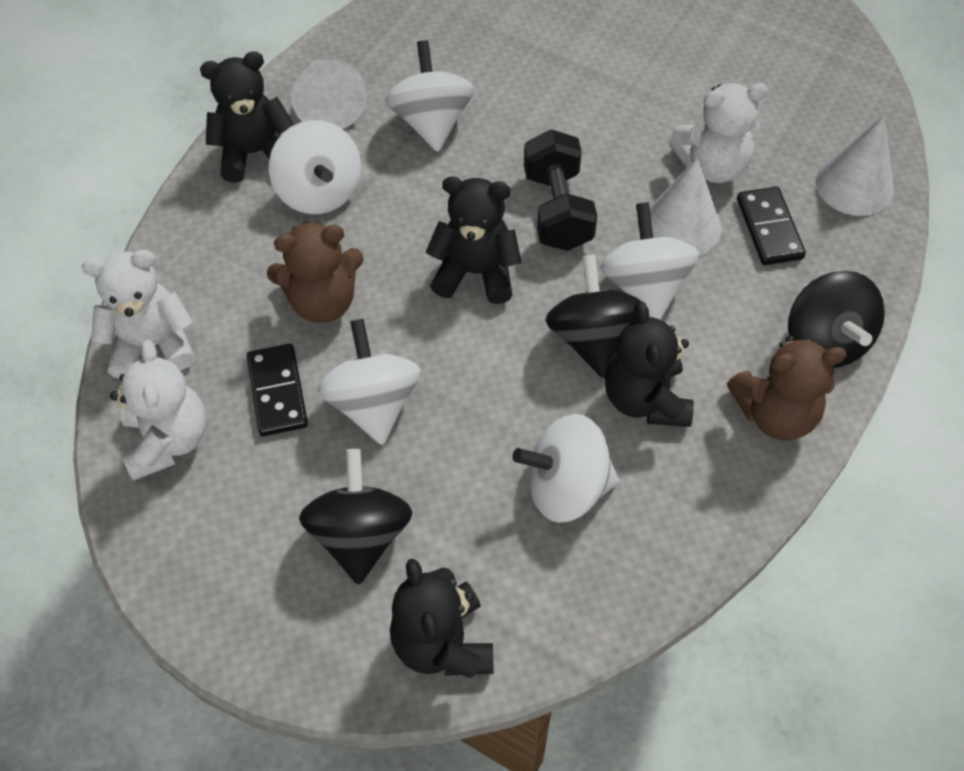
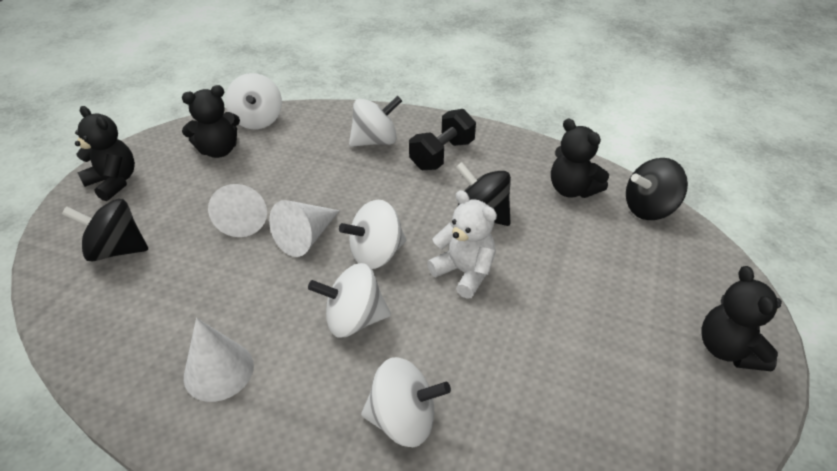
black domino: [247,344,308,436] [737,187,806,265] = 2 -> none = 0
brown teddy bear: [267,222,364,323] [727,335,847,440] = 2 -> none = 0
white teddy bear: [82,250,195,379] [110,340,207,481] [669,83,768,183] = 3 -> [427,190,497,299] = 1

